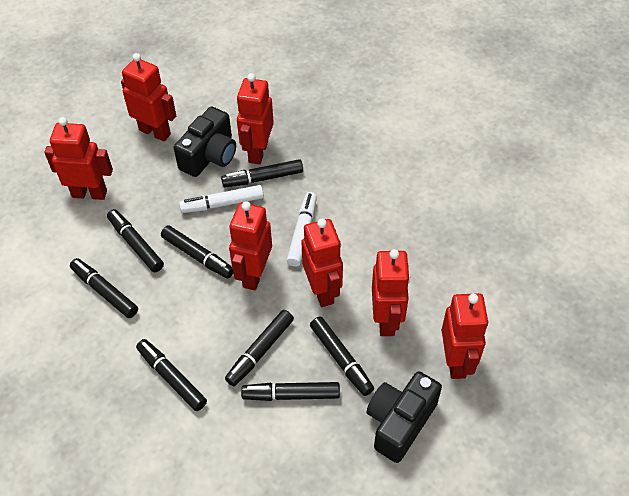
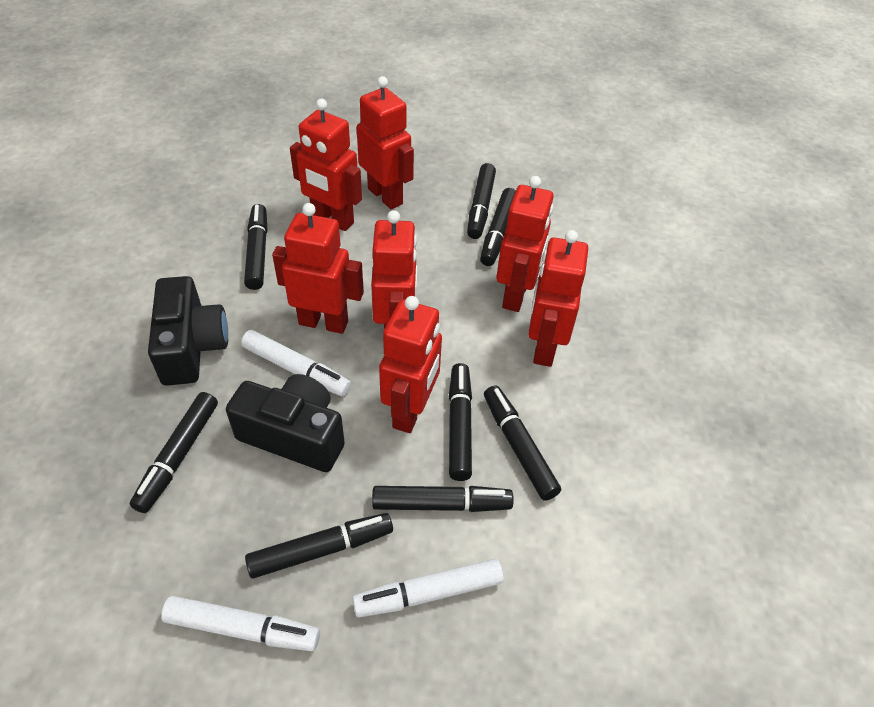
white marker: [179,185,264,213] [286,192,317,267] = 2 -> [161,596,320,651] [241,330,351,397] [352,559,504,617] = 3

